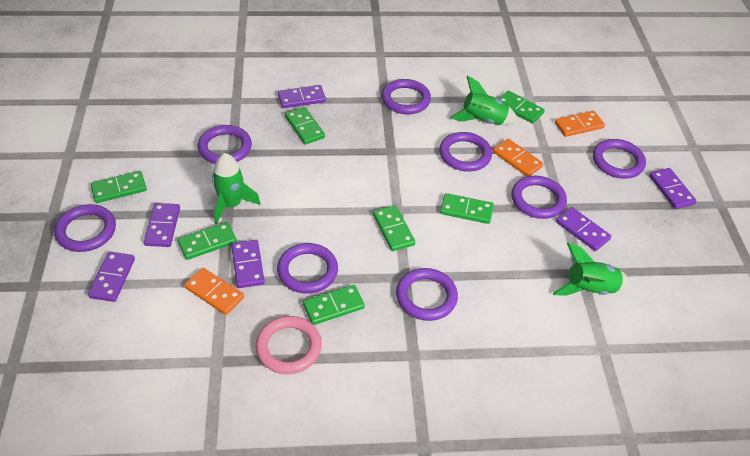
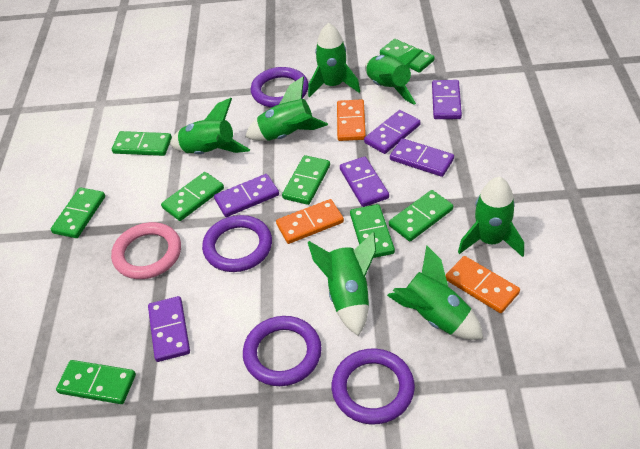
green domino: [90,171,147,203] [177,222,237,260] [285,107,325,144] [303,285,365,325] [373,205,415,251] [440,193,494,224] [499,91,545,124] = 7 -> [51,187,105,238] [56,360,136,404] [112,131,172,156] [161,172,224,221] [282,155,330,205] [350,204,395,258] [380,39,435,73] [389,190,453,241] = 8
green rocket: [212,153,261,224] [450,75,518,125] [553,242,630,296] = 3 -> [170,98,250,154] [245,76,328,141] [308,23,360,98] [308,232,376,336] [365,49,423,105] [387,246,483,340] [458,177,524,257] = 7
purple ring: [54,204,116,252] [198,125,252,164] [277,243,338,294] [381,79,431,114] [396,268,458,321] [439,132,492,172] [511,176,567,219] [593,139,646,179] = 8 -> [202,215,272,272] [243,316,322,386] [251,67,308,107] [332,349,415,425] = 4

